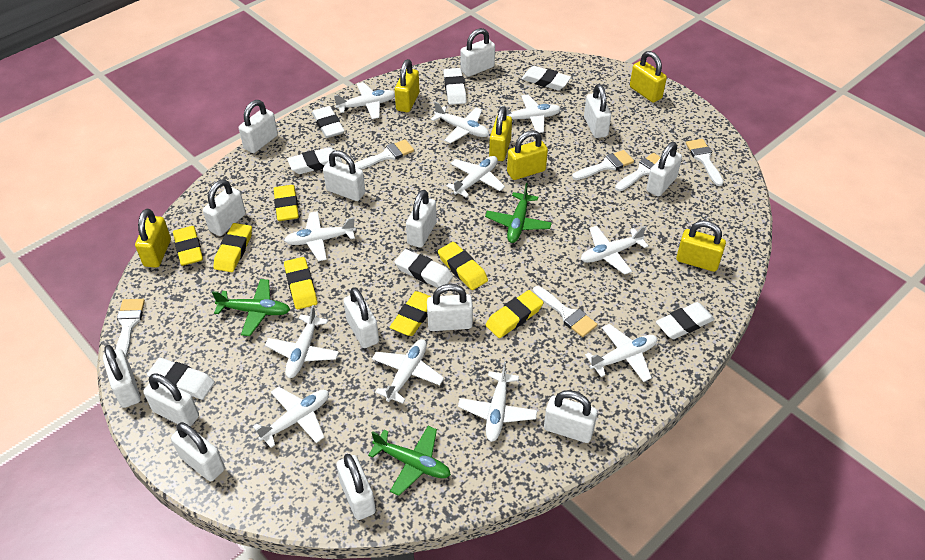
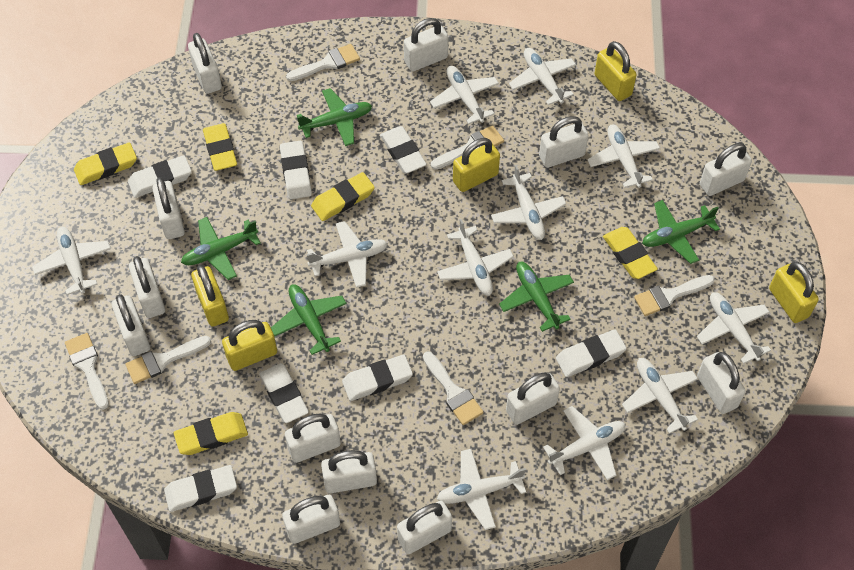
green plane: [212,279,290,336] [368,426,451,496] [485,183,552,243] = 3 -> [181,217,261,280] [271,284,347,355] [297,88,372,146] [499,262,574,332] [642,200,720,264] = 5
white padlock: [103,345,141,408] [143,374,199,427] [171,422,225,482] [203,179,246,236] [239,100,278,153] [323,150,365,201] [336,454,376,520] [343,287,379,348] [406,190,437,248] [427,284,473,331] [460,28,495,77] [544,390,598,443] [584,84,611,138] [646,142,682,197] = 14 -> [112,294,150,356] [129,256,165,318] [152,177,185,239] [188,33,222,94] [282,495,340,544] [285,414,341,463] [321,450,377,493] [397,501,452,554] [404,18,449,72] [506,372,560,425] [539,116,589,168] [697,352,746,414] [700,143,752,196] = 13
yellow eraser: [173,226,203,266] [213,223,252,272] [274,185,299,221] [284,257,317,309] [390,291,431,336] [438,242,488,290] [486,290,543,338] = 7 -> [74,142,137,185] [174,412,248,455] [203,123,237,171] [311,172,375,221] [603,227,658,279] = 5
yellow padlock: [135,209,171,268] [395,59,419,112] [489,106,512,161] [507,130,548,180] [630,51,667,103] [676,220,726,272] = 6 -> [191,265,229,327] [222,320,277,371] [453,138,500,192] [594,41,637,101] [769,262,819,323] = 5

